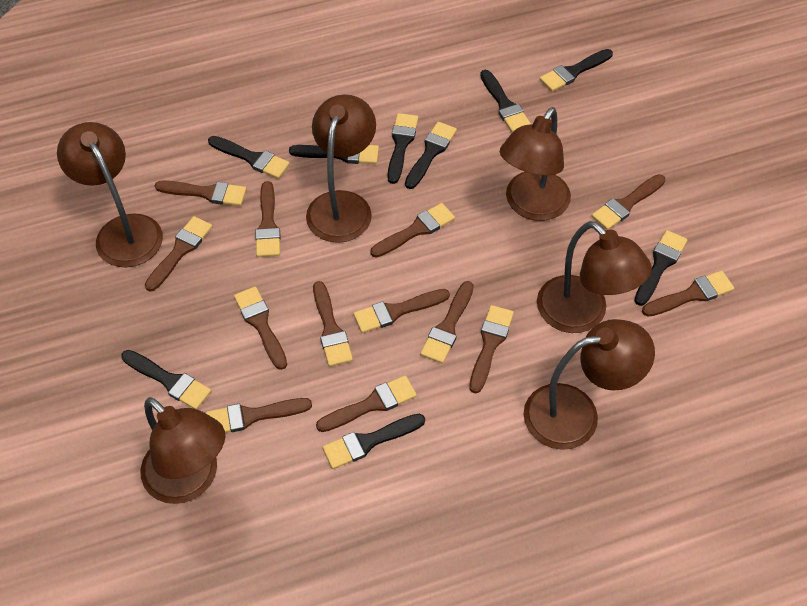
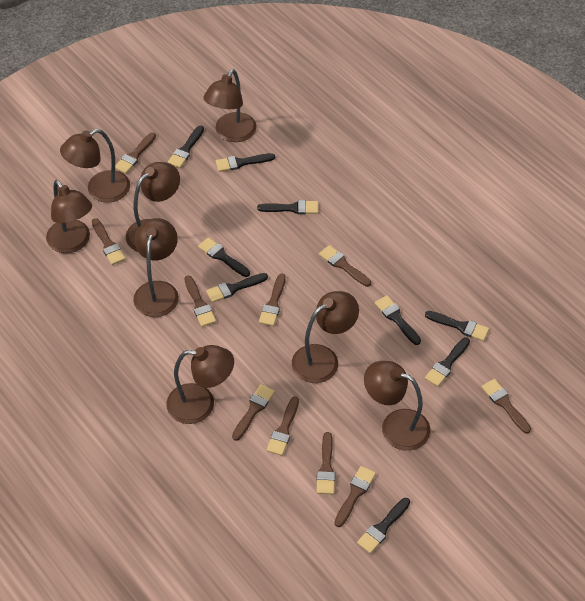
brown brush: [145,216,213,292] [155,180,247,206] [206,398,312,433] [234,286,287,370] [255,181,280,257] [313,281,353,367] [316,375,417,432] [353,289,450,333] [370,203,455,258] [420,281,474,364] [469,305,514,393] [592,174,666,230] [642,271,734,317] = 13 -> [92,218,126,265] [115,132,156,174] [184,276,216,327] [232,384,275,441] [259,273,286,326] [267,396,299,456] [316,432,335,494] [319,245,371,287] [334,466,376,527] [482,379,531,434] = 10
brown lamp: [57,122,163,268] [140,397,225,504] [306,95,376,243] [500,107,571,221] [523,319,655,450] [537,221,652,333] = 6 -> [46,180,92,253] [60,129,130,203] [126,162,180,252] [133,218,179,317] [166,345,234,424] [203,69,256,142] [292,291,359,383] [364,361,430,451] = 8

